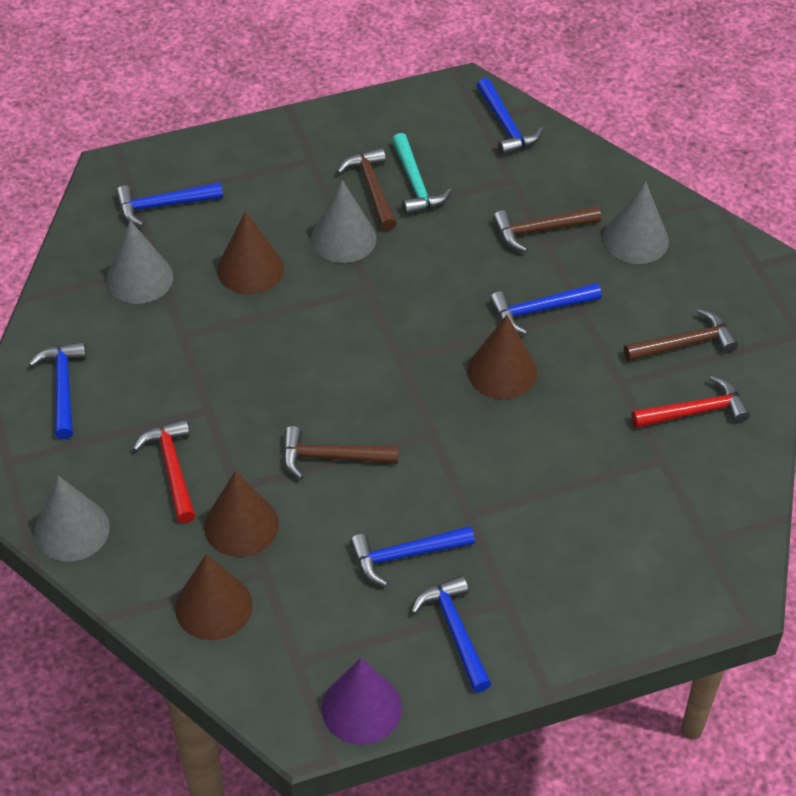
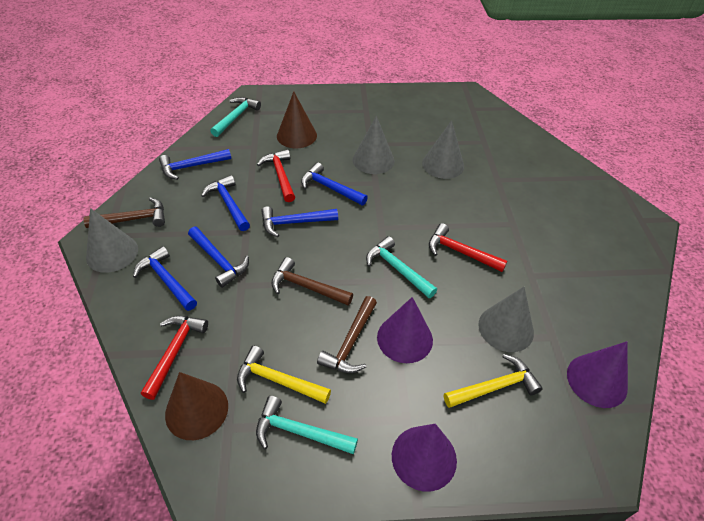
brown cone: [175,554,253,640] [204,471,279,557] [217,211,284,294] [467,315,537,399] = 4 -> [165,372,228,440] [277,92,317,148] = 2
brown hammer: [283,426,399,479] [337,148,397,231] [493,206,601,252] [624,309,738,362] = 4 -> [83,197,165,228] [271,257,353,306] [317,296,377,373] = 3
purple cone: [322,658,402,745] = 1 -> [377,297,433,363] [392,424,457,492] [567,341,628,408] = 3
red hammer: [133,419,195,523] [632,376,750,428] = 2 -> [141,316,208,400] [257,149,295,202] [429,223,507,272] = 3
turquoise hammer: [392,133,452,215] = 1 -> [210,97,261,137] [256,396,358,455] [366,236,437,298] = 3
yellow hammer: none = 0 -> [237,346,331,404] [444,354,543,408] = 2

